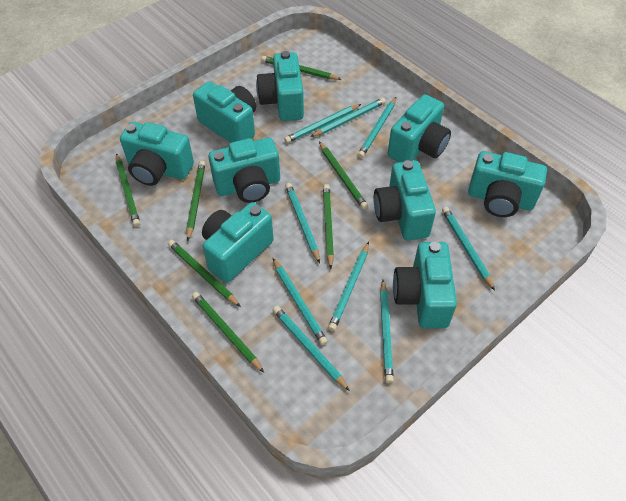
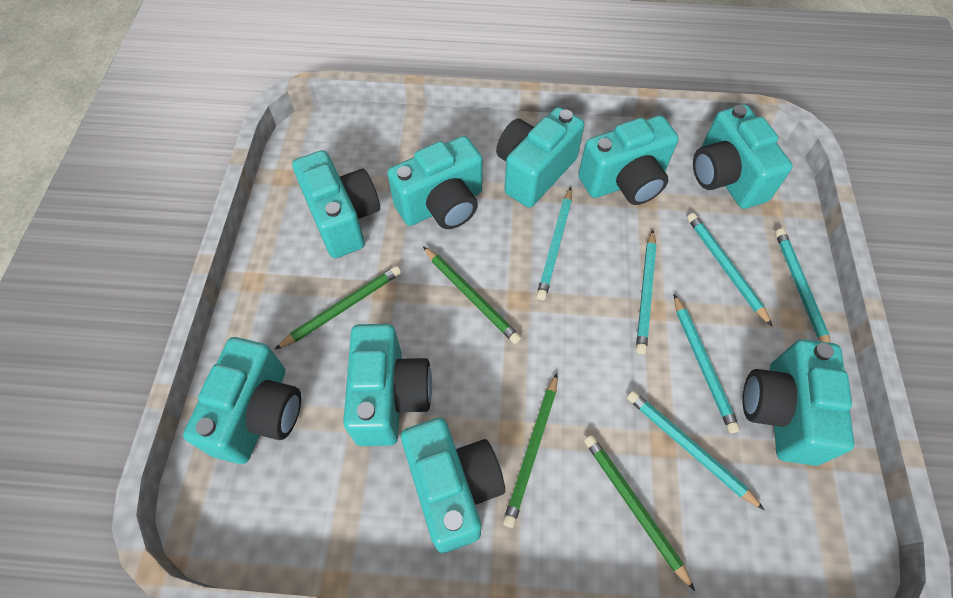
green pencil: [116,153,140,227] [168,240,241,307] [186,161,206,241] [192,292,264,372] [261,56,342,80] [319,142,368,210] [323,184,334,269] = 7 -> [274,266,401,350] [423,246,521,344] [503,373,557,528] [584,435,695,591] = 4
turquoise pencil: [273,258,328,345] [273,306,350,391] [284,104,361,143] [285,183,320,263] [310,98,386,137] [328,242,369,331] [358,97,396,158] [380,280,394,383] [442,207,495,291] = 9 -> [536,187,572,300] [627,391,765,510] [636,230,656,354] [674,294,740,433] [687,213,772,326] [775,228,831,343] = 6

